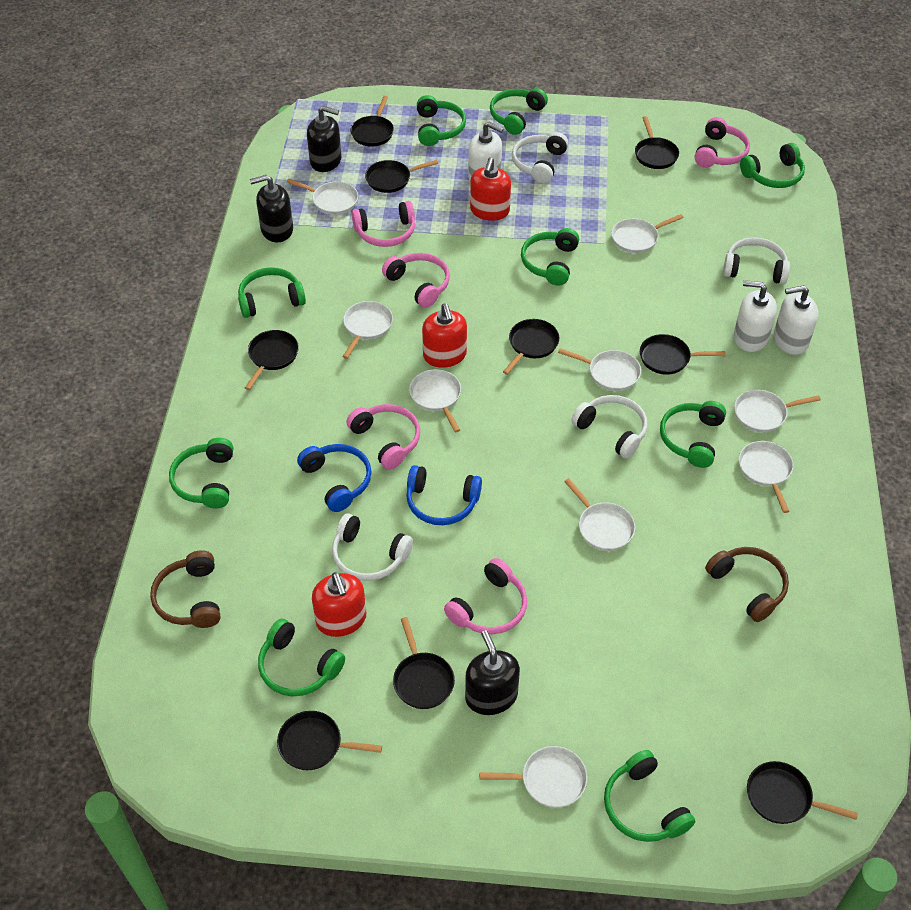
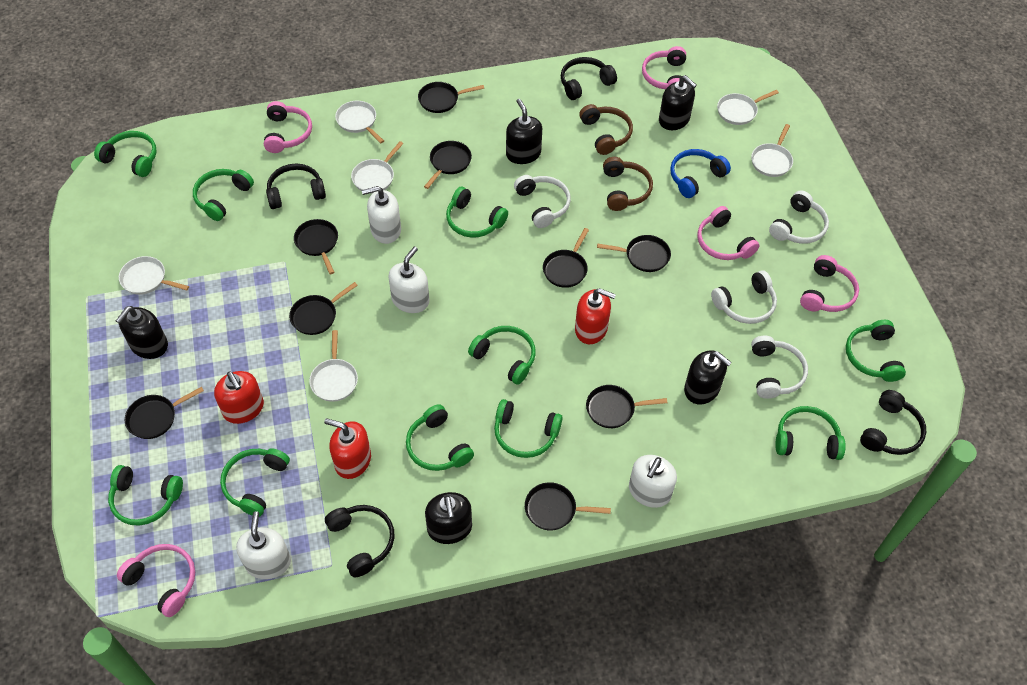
black headphones: none = 0 -> [266,164,326,209] [325,505,395,577] [561,57,617,100] [860,390,926,455] = 4
black soap dispenser: [250,175,293,242] [307,106,342,172] [465,630,520,715] = 3 -> [116,306,168,359] [425,492,472,544] [506,99,542,164] [659,75,697,130] [684,350,732,404] = 5
blue headphones: [297,444,372,512] [406,465,482,525] = 2 -> [670,149,731,198] = 1
green headphones: [169,438,233,509] [238,267,306,318] [258,619,345,696] [417,95,466,146] [490,88,548,135] [521,228,579,286] [604,750,695,842] [660,401,726,468] [740,143,805,188] = 9 -> [94,131,157,177] [108,465,183,526] [193,169,254,221] [220,448,290,517] [406,404,474,471] [446,187,508,238] [468,326,536,385] [494,399,562,458] [775,406,846,460] [846,320,906,382] = 10
white pan: [287,179,358,215] [342,301,393,359] [409,369,461,432] [479,746,587,808] [558,348,641,391] [564,478,635,551] [611,214,684,253] [734,390,821,433] [739,441,794,513] = 9 -> [119,256,189,295] [309,330,358,402] [335,101,384,143] [351,141,404,193] [717,90,779,125] [751,124,793,177] = 6
white soap dispenser: [468,122,504,182] [734,280,777,352] [774,285,818,355] = 3 -> [236,511,291,579] [362,186,401,244] [388,246,429,313] [629,455,677,508] = 4

